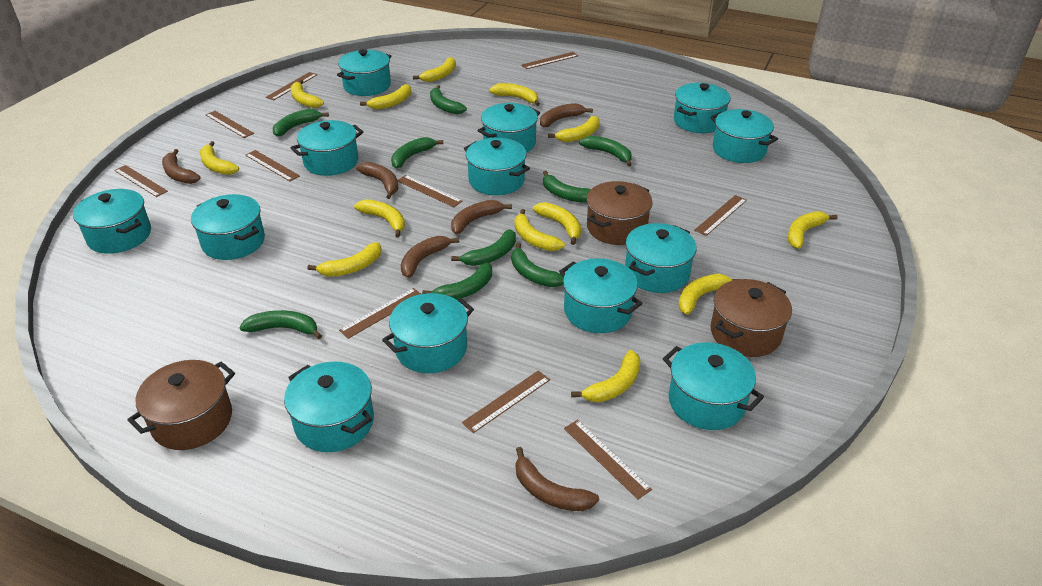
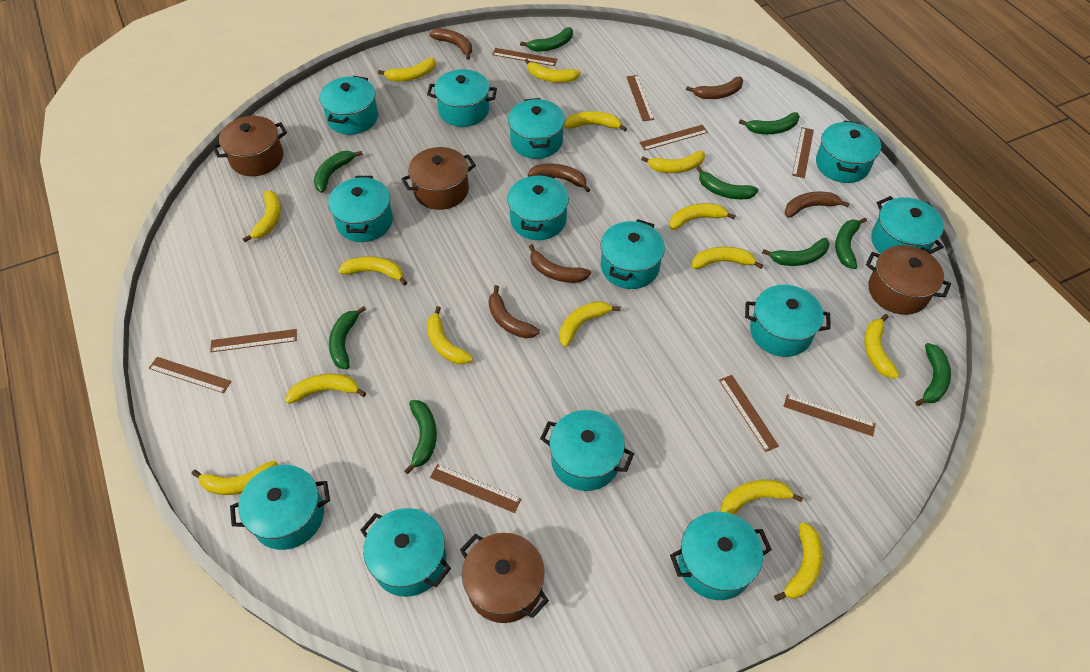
brown pot: [127,360,235,450] [587,181,653,245] [710,279,792,357] = 3 -> [212,116,287,176] [401,147,476,210] [460,533,549,623] [866,245,951,315] = 4
brown ruler: [114,165,168,197] [206,111,254,138] [245,150,300,181] [265,72,317,100] [339,288,421,339] [398,175,463,207] [462,370,550,433] [521,52,578,69] [564,420,652,499] [694,195,747,236] = 10 -> [149,357,232,393] [210,329,297,352] [430,464,522,513] [492,48,557,66] [626,75,654,121] [639,125,708,150] [719,375,779,452] [783,394,876,436] [792,127,814,178] = 9
yellow banana: [200,141,239,175] [290,79,324,108] [307,242,382,277] [354,199,405,237] [360,84,411,110] [413,57,456,82] [489,83,540,106] [515,209,565,251] [533,202,581,245] [548,116,600,142] [571,350,641,402] [678,274,738,315] [788,211,837,249] = 13 -> [192,461,277,495] [243,191,281,242] [286,374,366,404] [338,256,407,286] [378,58,436,81] [427,306,473,364] [525,59,581,83] [559,301,620,347] [564,111,627,131] [641,151,705,173] [669,203,736,230] [692,247,763,269] [720,480,803,515] [774,522,823,601] [864,314,899,378] = 15

